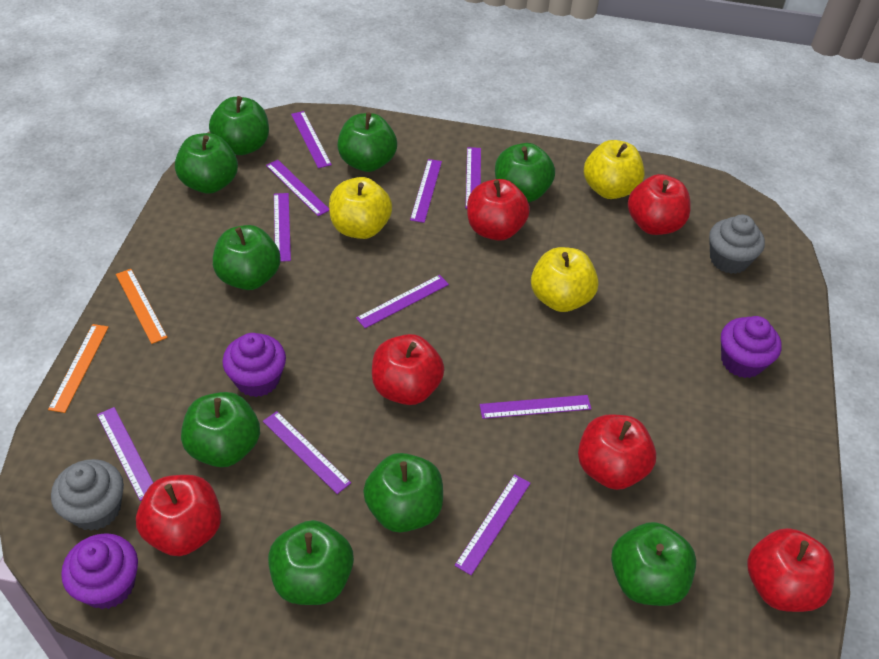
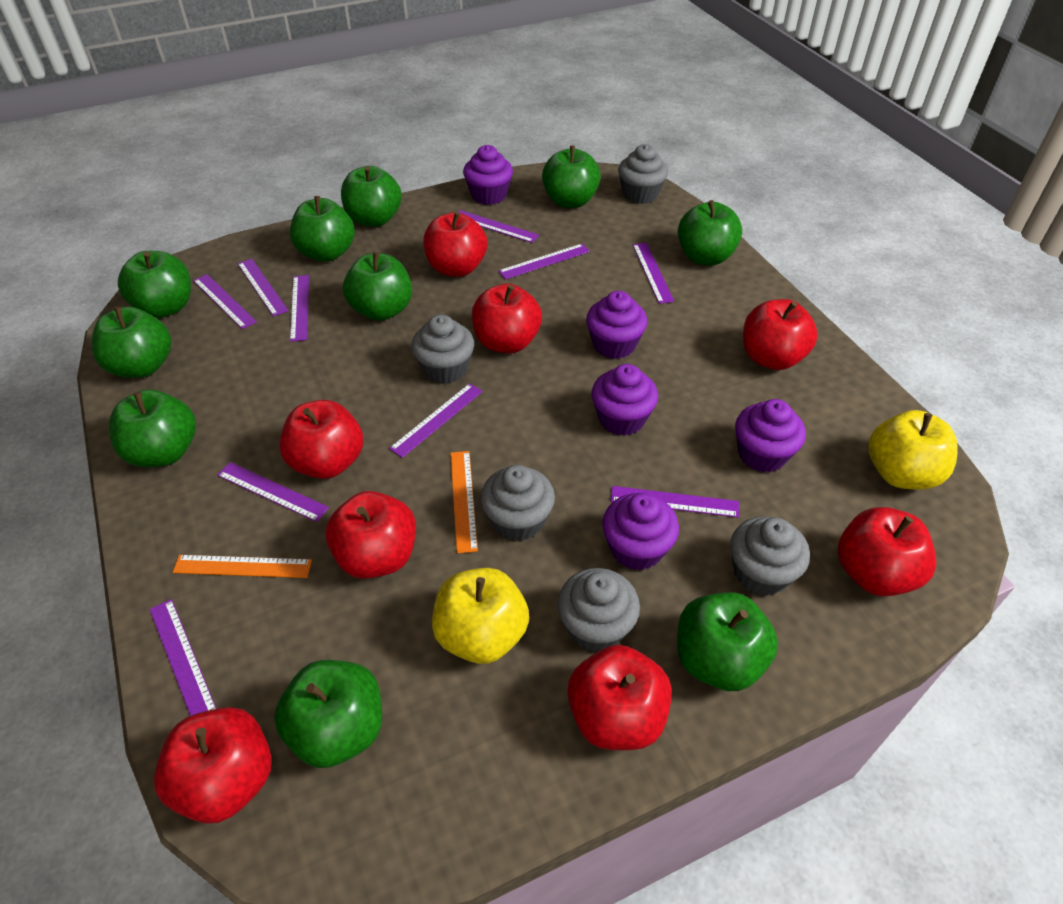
green apple: [175,133,238,194] [181,392,260,467] [209,96,269,155] [213,225,281,290] [268,520,354,605] [337,112,397,172] [363,453,443,533] [495,143,555,202] [611,522,696,606] = 9 -> [92,307,172,378] [109,389,196,467] [118,251,191,318] [274,660,382,768] [290,196,355,262] [341,166,402,227] [343,252,412,321] [542,146,601,208] [677,592,778,691] [678,200,742,265] = 10
grey cupcake: [51,459,124,531] [709,215,765,274] = 2 -> [411,315,474,384] [481,465,555,541] [557,568,640,652] [618,144,668,204] [730,516,810,596] = 5
purple cupcake: [61,533,138,609] [222,333,286,397] [721,316,782,378] = 3 -> [463,145,513,205] [586,291,647,359] [592,364,658,436] [602,493,679,570] [735,399,806,472] = 5
red apple: [136,475,221,556] [372,334,444,405] [467,179,530,241] [578,414,656,490] [628,174,691,235] [747,528,834,612] = 6 -> [154,707,272,824] [279,400,363,479] [325,491,416,579] [423,212,487,277] [472,284,542,353] [567,645,672,750] [743,299,818,370] [838,507,936,596] = 8
yellow apple: [329,177,392,239] [531,247,599,312] [584,140,645,199] = 3 -> [432,568,529,664] [868,410,958,490] = 2

